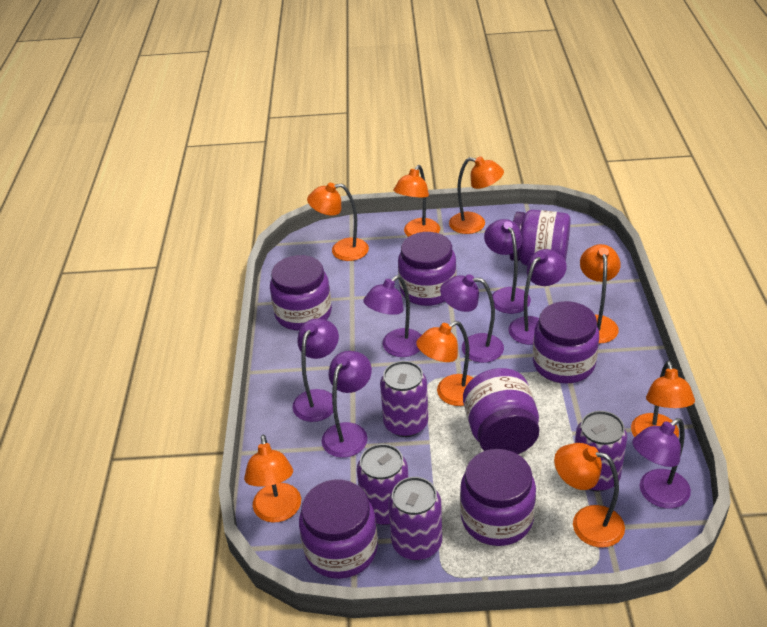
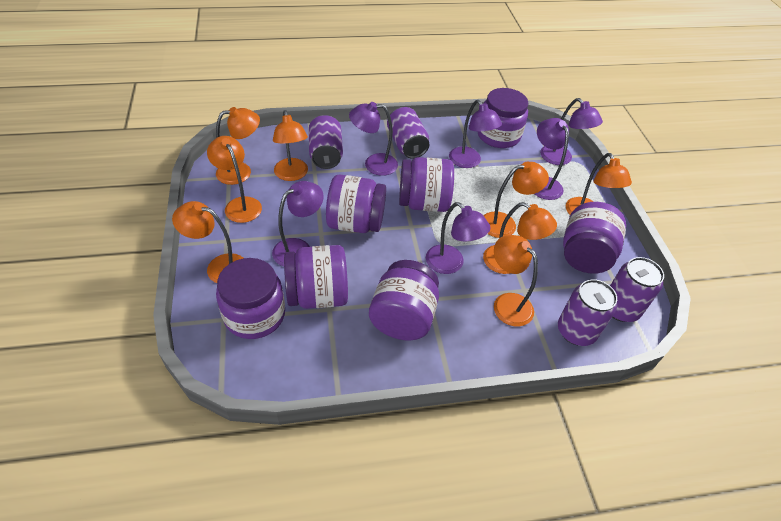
purple lamp: [292,318,339,422] [322,351,372,458] [363,275,421,357] [440,274,504,363] [484,219,531,314] [509,249,567,345] [632,418,691,509] = 7 -> [272,181,324,267] [349,102,398,176] [426,202,491,274] [449,100,502,168] [535,118,569,200] [540,98,603,165] = 6

